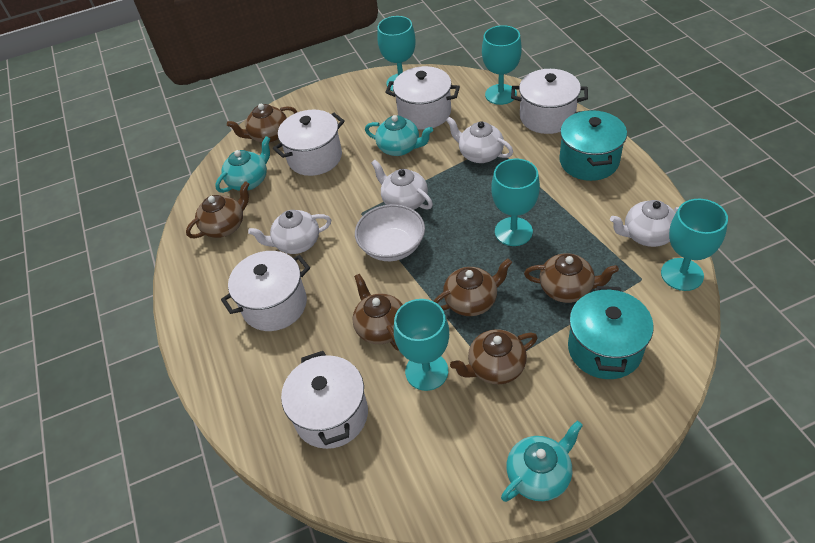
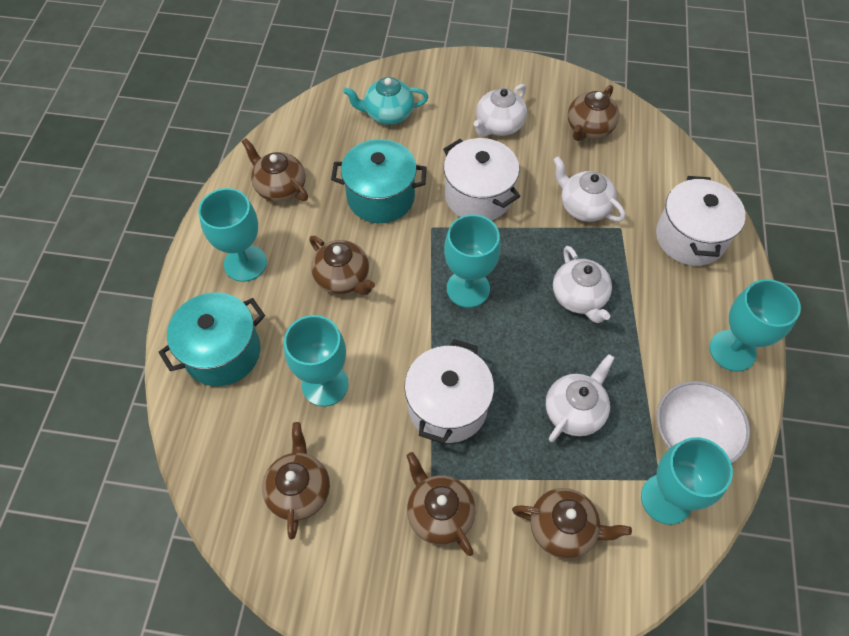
turquoise teapot: [215,136,271,193] [365,115,433,156] [501,421,583,502] = 3 -> [343,77,428,125] = 1
white pot: [221,251,310,331] [273,110,345,176] [281,351,368,449] [385,66,460,130] [511,69,588,134] = 5 -> [404,339,494,444] [443,138,520,220] [656,176,746,266] = 3

